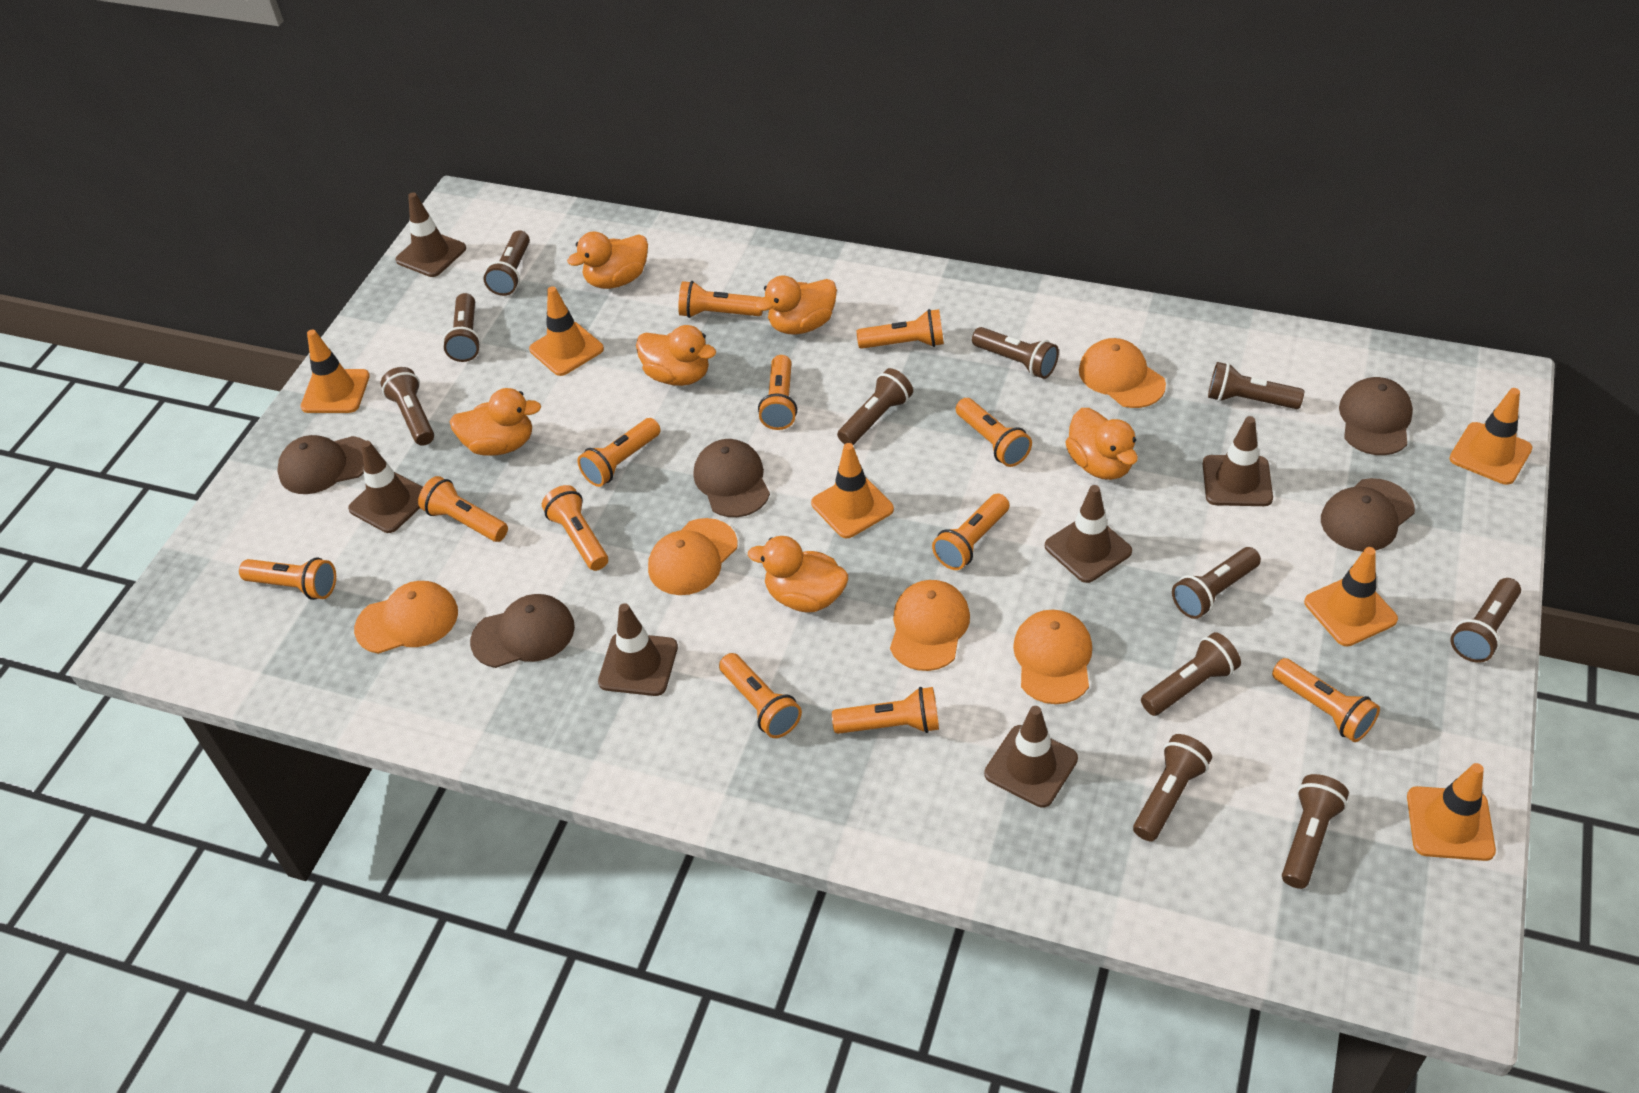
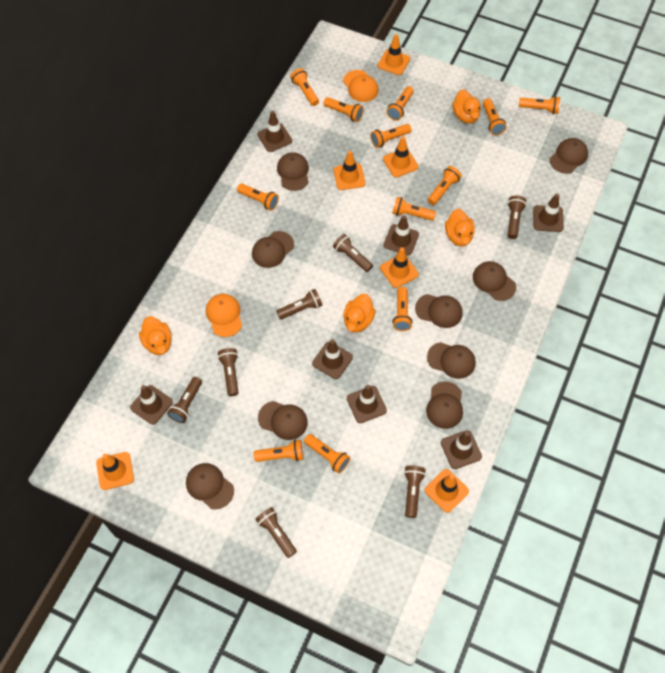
brown cap: [277,435,365,494] [470,594,575,668] [694,439,770,517] [1321,478,1415,551] [1339,377,1413,455] = 5 -> [186,463,234,509] [252,231,294,268] [258,401,308,440] [277,152,309,191] [415,294,463,328] [426,382,463,429] [427,342,476,379] [473,261,516,301] [550,138,588,173] = 9
brown flashlight: [381,367,434,446] [443,293,481,362] [483,230,530,296] [837,368,913,445] [972,327,1059,379] [1133,734,1212,841] [1141,632,1241,716] [1172,547,1261,619] [1208,362,1304,409] [1282,774,1349,889] [1450,578,1521,663] = 11 -> [167,377,202,423] [218,348,239,396] [255,507,297,558] [276,289,322,320] [333,234,373,272] [404,466,426,518] [507,195,527,239] = 7
brown traffic cone: [348,441,423,533] [395,192,466,277] [598,603,678,696] [984,706,1078,808] [1045,485,1132,583] [1203,416,1273,506] = 6 -> [130,385,173,425] [257,111,292,152] [312,339,353,379] [347,385,387,423] [383,215,419,255] [441,430,482,469] [533,194,564,232] = 7
orange cap: [354,581,458,654] [648,518,738,595] [890,580,970,671] [1013,610,1092,704] [1079,338,1166,408] = 5 -> [206,294,242,337] [343,70,379,102] = 2
orange duck: [450,388,541,456] [567,231,648,289] [636,325,716,386] [748,536,848,612] [755,275,837,335] [1065,408,1138,480] = 6 -> [139,316,172,355] [343,294,376,333] [445,209,475,246] [452,90,481,123] = 4

